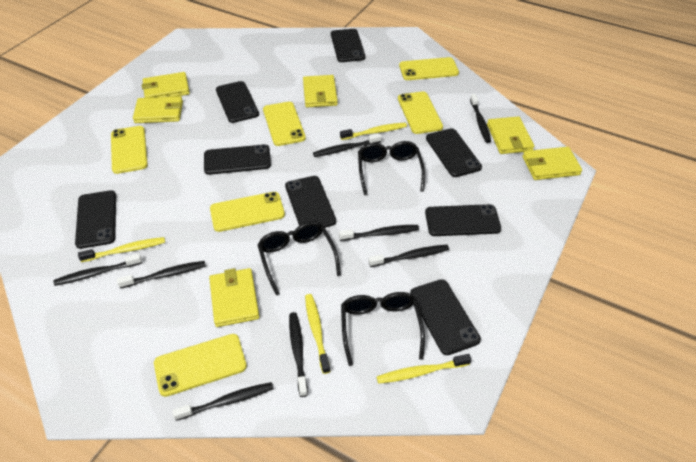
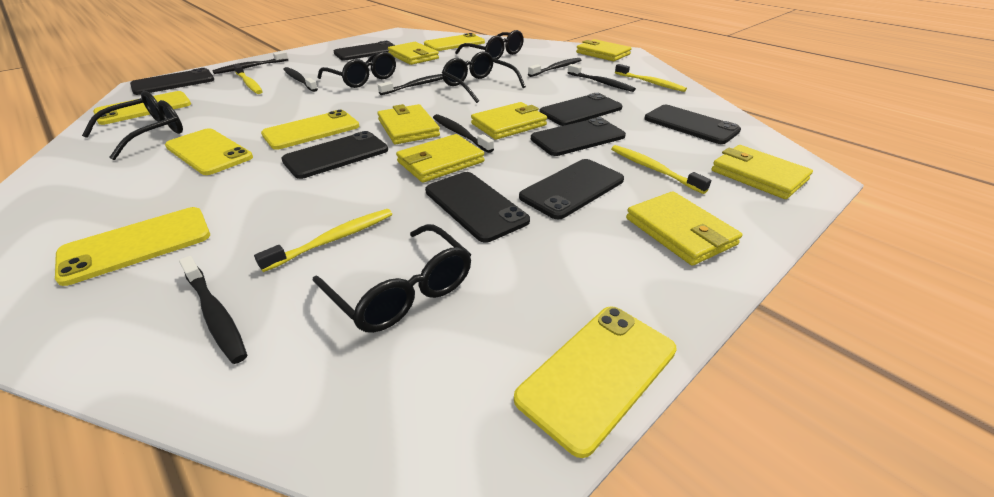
black glasses: [257,222,341,296] [341,292,425,366] [358,141,425,195] = 3 -> [82,91,183,160] [313,224,471,333] [318,52,396,88] [442,51,526,103] [455,30,524,60] = 5
black toothbrush: [53,254,142,286] [117,261,206,288] [172,382,274,421] [289,312,308,397] [313,133,382,157] [339,225,419,241] [369,245,449,267] [470,94,491,143] = 8 -> [179,256,247,364] [212,51,288,74] [283,67,318,92] [378,74,443,95] [433,114,494,153] [528,58,581,77] [567,64,636,92] = 7
yellow wallet: [133,96,183,123] [142,72,190,98] [209,268,259,327] [303,75,338,107] [487,116,534,154] [522,147,582,180] = 6 -> [377,104,440,144] [388,42,439,65] [396,134,484,182] [471,102,547,140] [576,39,632,61] [626,191,742,266] [711,145,813,199] = 7

